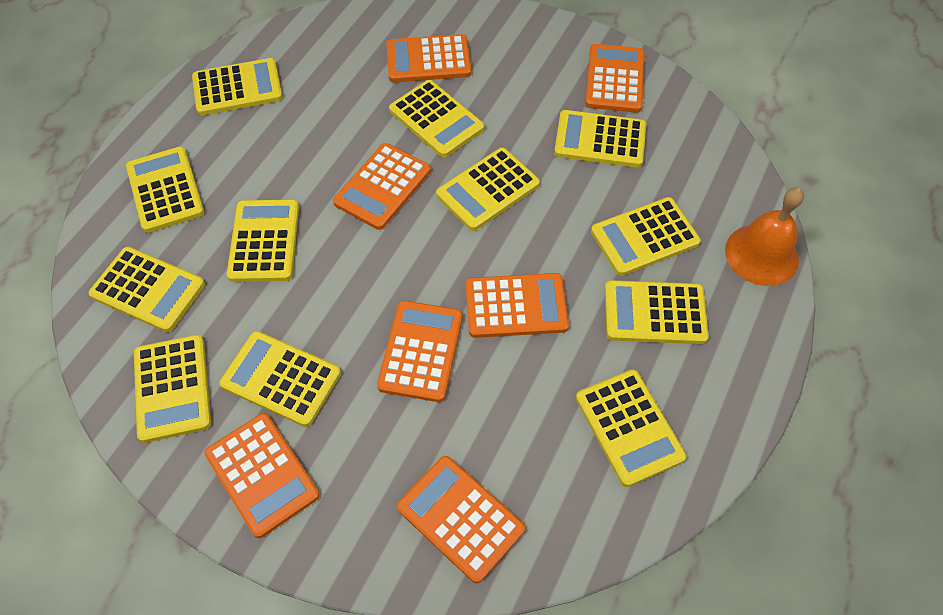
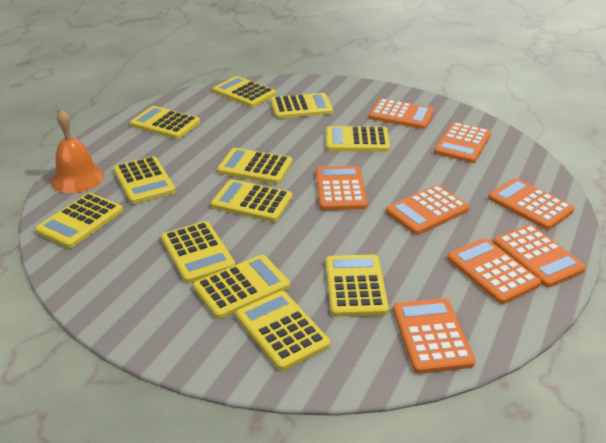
orange calculator: [204,413,320,538] [333,143,431,230] [377,301,463,402] [386,34,471,82] [397,456,525,583] [466,273,569,338] [585,44,645,113] = 7 -> [316,166,367,210] [369,99,434,129] [386,185,469,235] [393,298,475,374] [434,122,491,163] [447,238,541,304] [488,178,575,230] [493,225,586,287] = 8

